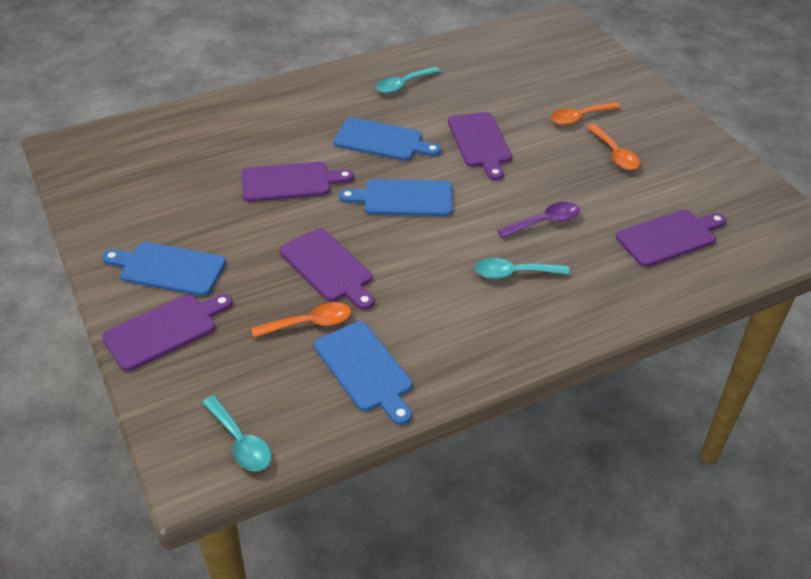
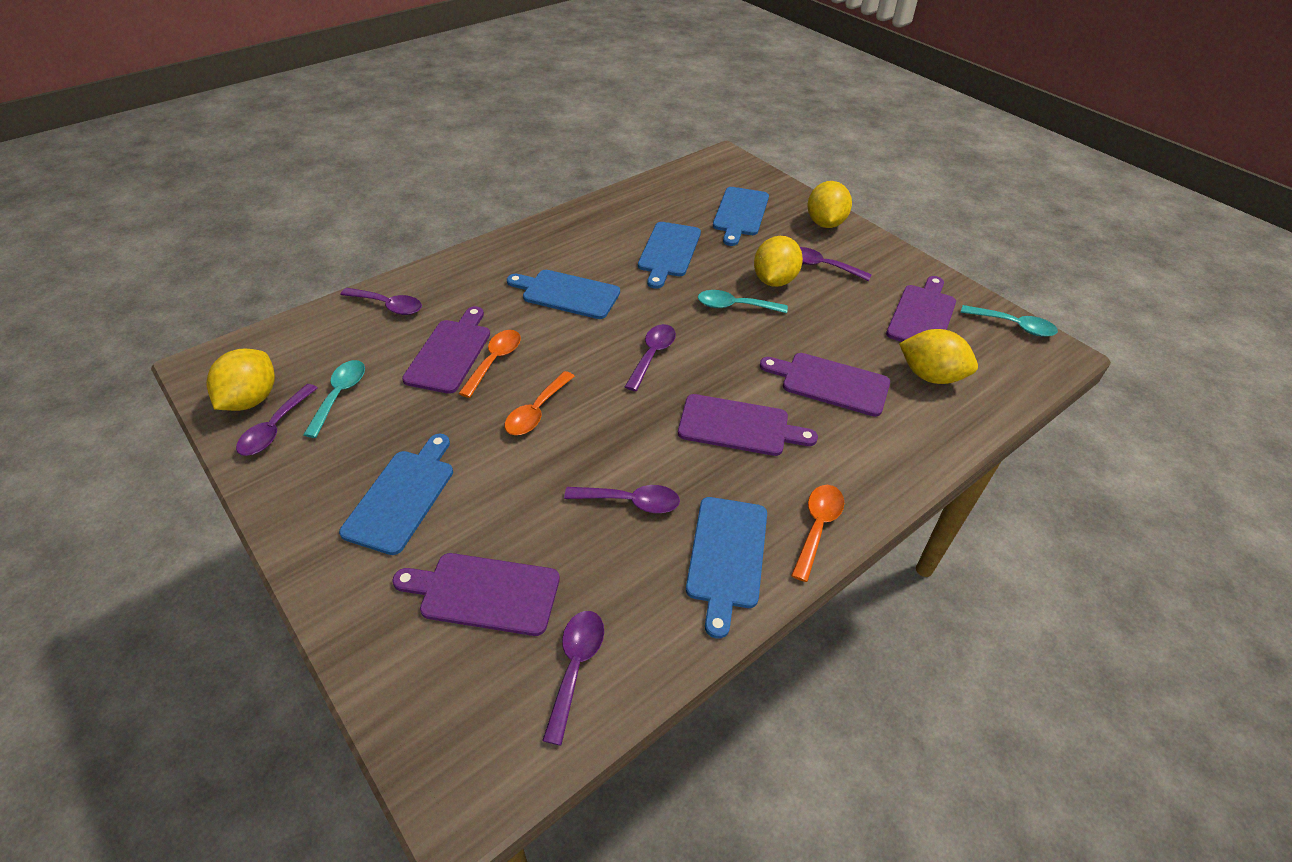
blue cutting board: [102,242,226,296] [314,321,412,425] [333,118,441,161] [339,179,453,216] = 4 -> [339,434,453,555] [507,270,620,319] [638,222,701,289] [686,497,767,638] [713,187,769,246] = 5
purple spoon: [497,202,580,238] = 1 -> [236,384,318,456] [340,288,422,315] [542,611,604,745] [564,485,680,513] [625,324,676,391] [800,247,872,281] = 6
yellow lemon: none = 0 -> [206,348,275,411] [754,236,803,287] [807,181,852,228] [899,329,978,384] = 4

